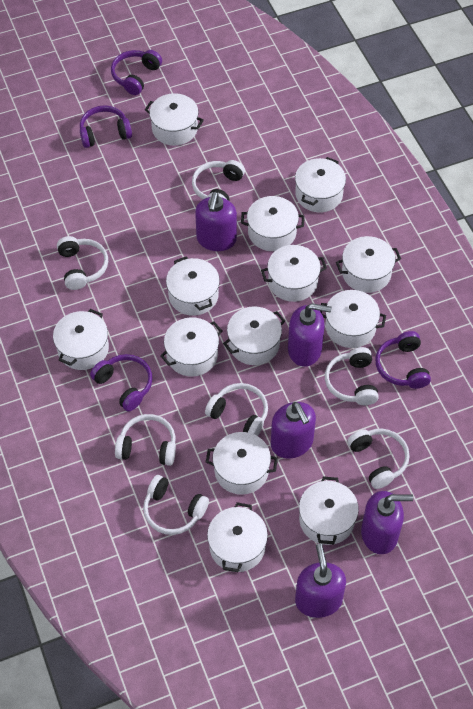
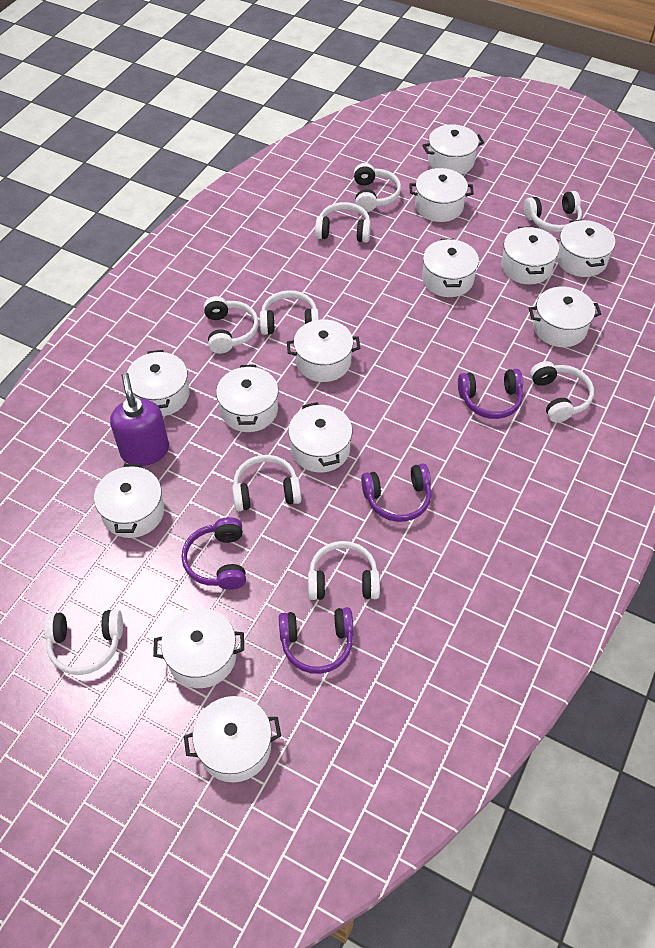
purple soap dispenser: [195,192,237,251] [271,402,316,459] [288,303,332,367] [295,544,346,618] [361,491,413,554] = 5 -> [110,372,169,466] = 1
white headphones: [57,236,108,290] [115,414,176,466] [143,475,209,535] [192,160,245,201] [205,383,268,436] [325,347,379,405] [347,429,410,489] = 7 -> [44,609,123,675] [204,296,258,354] [232,455,301,511] [260,290,319,335] [308,541,380,600] [315,202,371,243] [354,163,401,212] [524,191,582,233] [530,361,594,423] = 9

